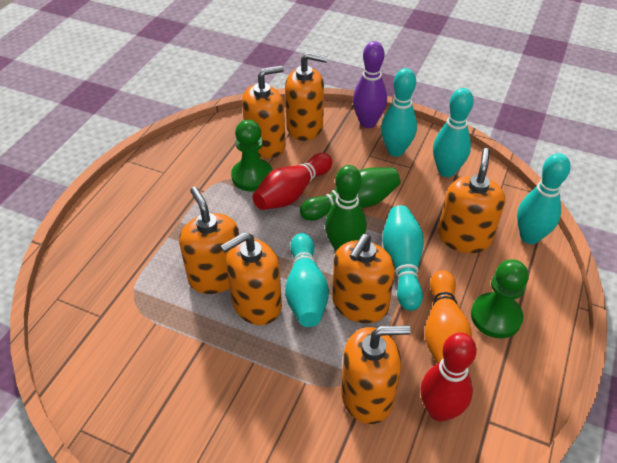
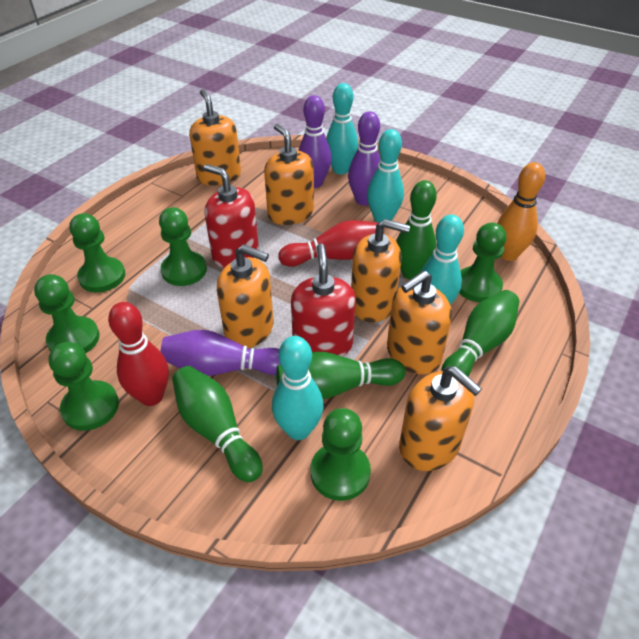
green bowling pin: [300,167,401,221] [325,165,367,251] = 2 -> [172,366,263,482] [276,352,405,399] [396,180,437,280] [441,290,519,376] = 4
green pawn: [231,120,273,191] [471,259,529,338] = 2 -> [34,274,100,353] [49,342,119,431] [69,213,125,293] [159,207,207,286] [311,408,371,501] [459,223,506,302] = 6
orange soap dispenser: [179,187,239,294] [221,232,282,325] [242,65,285,158] [285,52,328,141] [332,234,395,323] [341,325,411,424] [438,148,505,253] = 7 -> [189,89,241,186] [217,244,274,348] [264,124,314,225] [351,219,410,323] [387,271,452,374] [399,366,482,471] = 6
purple bowling pin: [353,41,387,128] = 1 -> [160,330,281,376] [298,95,332,188] [348,111,380,206] = 3
red soap dispenser: none = 0 -> [204,164,259,268] [291,243,356,357] = 2
turquoise bowling pin: [285,233,329,327] [381,68,417,157] [382,205,424,311] [433,88,474,177] [517,153,571,244] = 5 -> [272,336,324,440] [326,83,358,174] [367,129,404,223] [420,214,464,305] = 4

